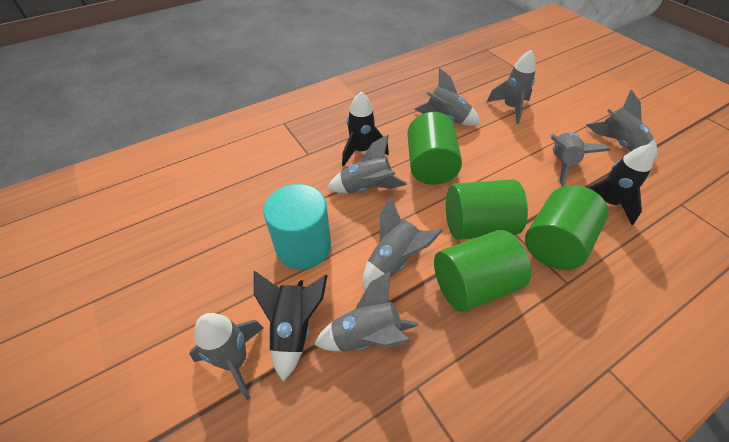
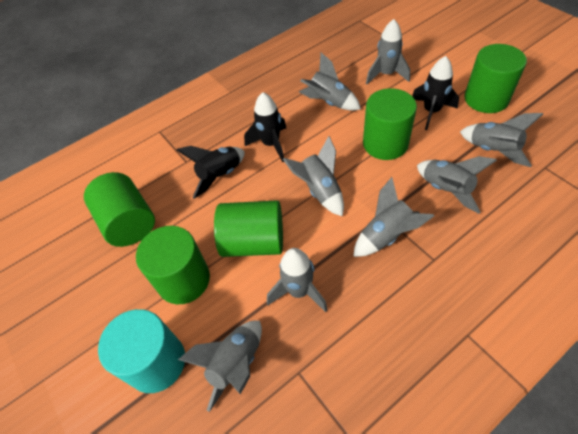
green cylinder: [407,112,462,185] [434,230,531,312] [446,179,528,240] [525,185,608,270] = 4 -> [84,172,155,247] [136,226,210,304] [214,200,283,257] [363,88,417,160] [464,44,527,113] = 5

